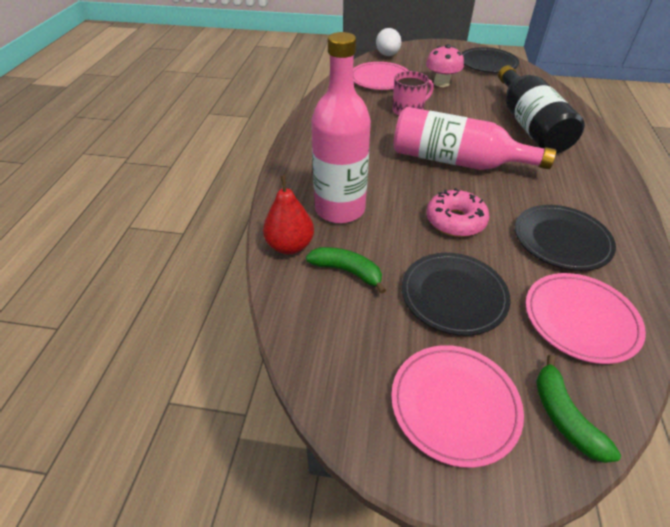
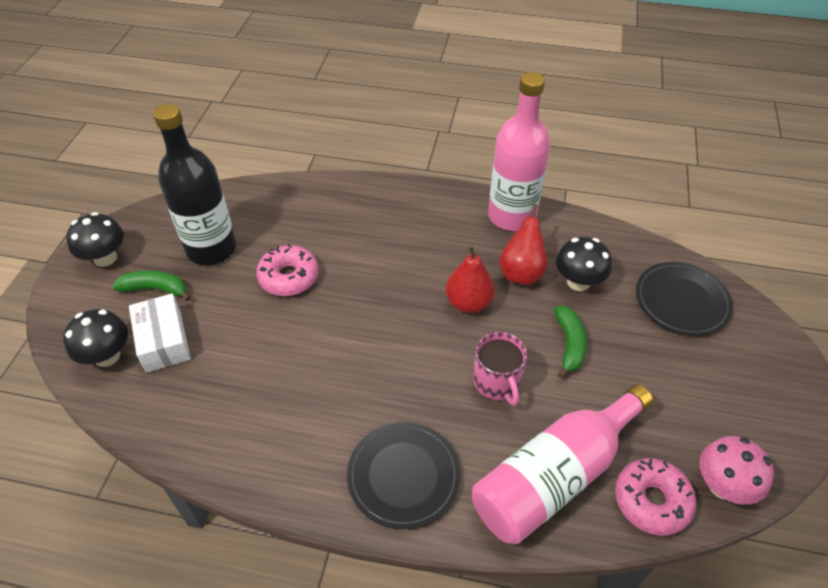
black mushroom: none = 0 -> [63,309,128,367] [66,212,124,267] [556,237,612,291] = 3
black plate: [402,253,511,336] [462,47,519,73] [515,205,616,271] = 3 -> [347,422,461,529] [636,262,733,336] = 2
pink donut: [427,188,490,237] = 1 -> [256,244,319,296] [615,458,696,536] = 2
pink plate: [353,62,409,90] [391,345,524,468] [525,273,646,364] = 3 -> none = 0
red pear: [263,175,314,254] = 1 -> [445,245,495,313] [499,204,548,285] = 2
white box: none = 0 -> [129,294,191,373] = 1
white egg: [376,28,401,56] = 1 -> none = 0

